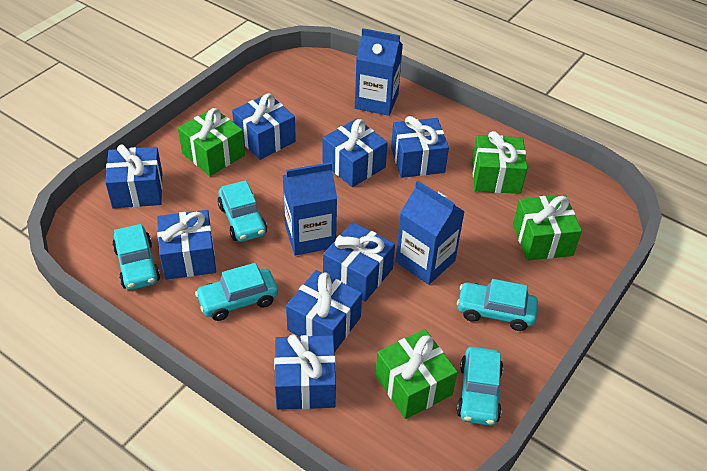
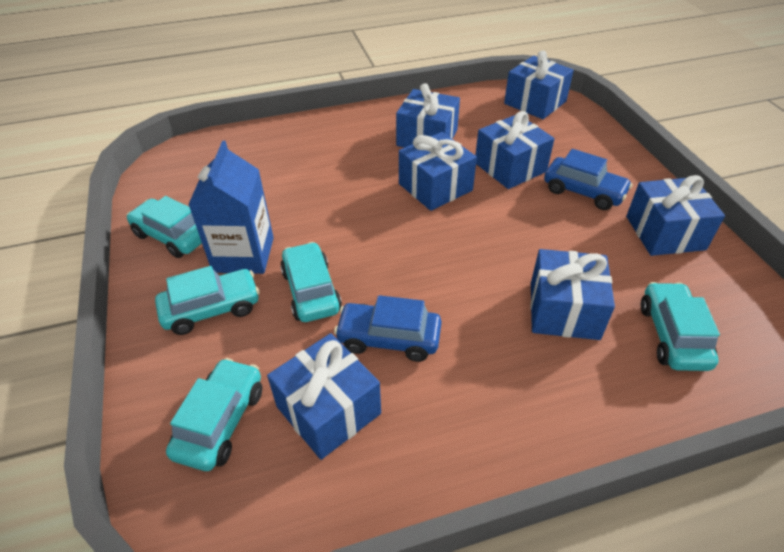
blue car: none = 0 -> [334,295,441,362] [544,149,633,210] = 2
blue carton: [283,162,337,256] [355,28,403,116] [395,181,465,285] = 3 -> [188,141,274,274] = 1
blue gift: [105,144,163,208] [157,210,216,280] [232,93,296,160] [274,334,336,410] [286,270,362,352] [323,119,388,187] [323,222,395,302] [391,116,449,178] = 8 -> [267,333,381,460] [396,83,460,148] [399,132,477,211] [475,111,554,189] [504,51,574,119] [530,249,615,340] [626,175,725,256] = 7
green gift: [178,108,245,176] [375,329,458,419] [472,131,527,194] [513,195,582,261] = 4 -> none = 0

